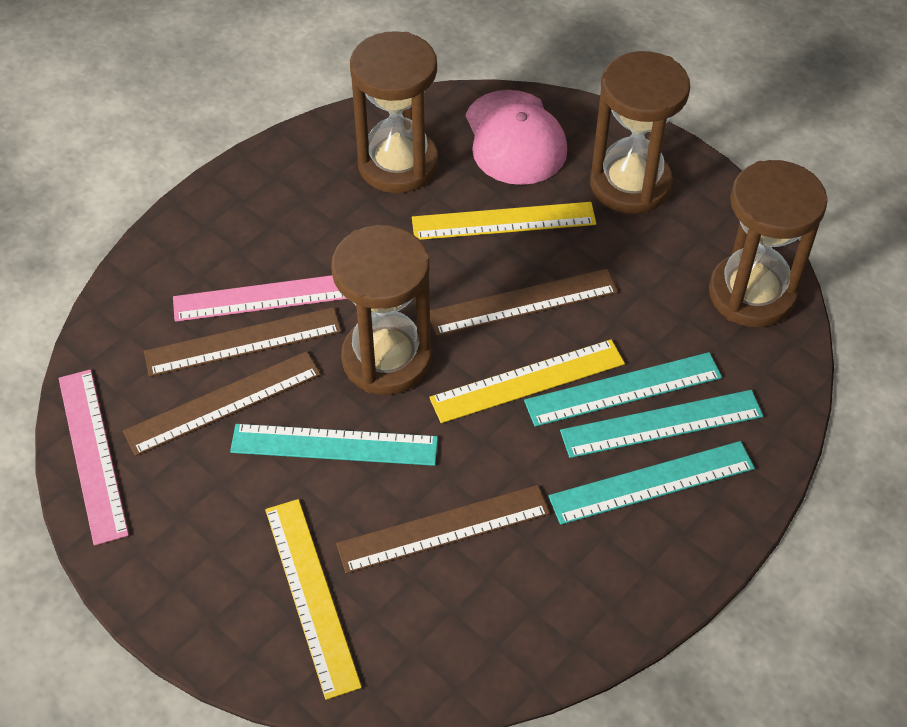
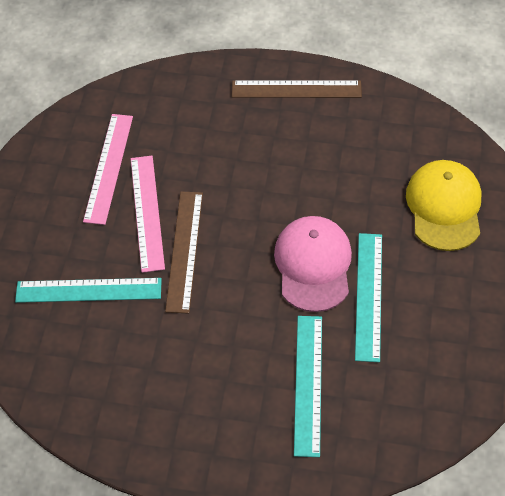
brown hourglass: [331,225,431,395] [350,31,438,193] [590,51,690,214] [709,160,828,327] = 4 -> none = 0
brown ruler: [123,351,321,456] [144,307,342,377] [336,485,550,574] [430,269,618,336] = 4 -> [165,192,203,314] [232,81,362,98] = 2
turquoise ruler: [230,424,438,466] [524,352,722,427] [548,441,755,525] [560,390,763,458] = 4 -> [15,278,162,303] [294,316,322,457] [355,233,382,362] = 3
yellow cap: none = 0 -> [406,160,482,251] = 1
yellow ruler: [265,499,362,700] [412,202,596,240] [429,339,625,423] = 3 -> none = 0

